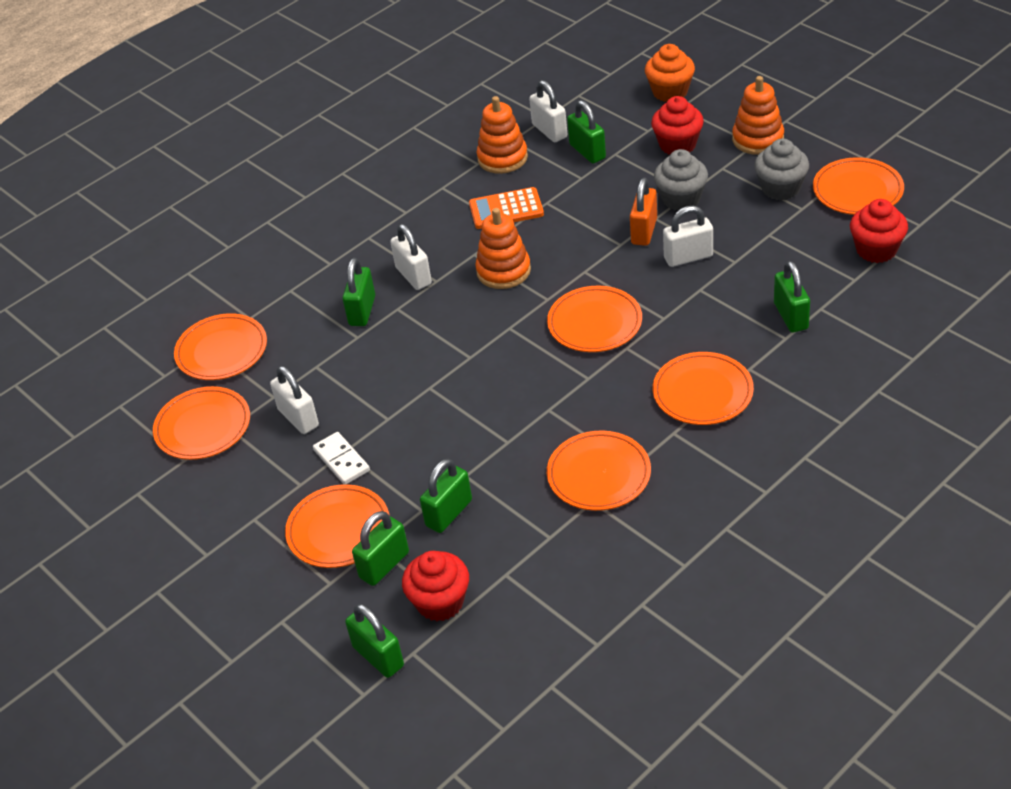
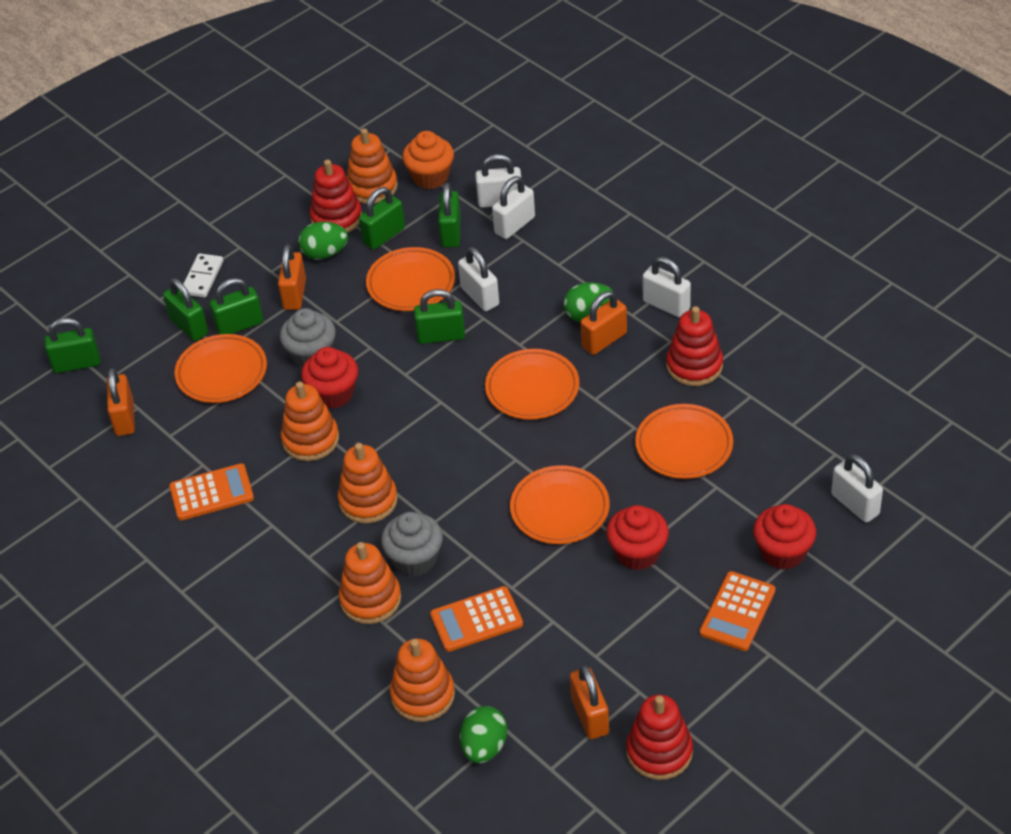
green egg: none = 0 -> [298,222,348,260] [460,706,507,764] [563,282,613,322] = 3
orange calculator: [469,187,544,229] = 1 -> [169,463,254,520] [430,586,523,652] [699,571,775,651] = 3
orange padlock: [630,178,657,246] = 1 -> [107,368,135,436] [278,244,306,310] [570,665,609,739] [580,291,627,355] = 4
orange plate: [153,386,250,460] [174,313,267,380] [285,484,390,568] [547,286,642,352] [547,430,651,511] [653,352,754,425] [813,157,904,215] = 7 -> [174,334,267,403] [366,247,455,311] [485,349,579,420] [510,465,610,544] [635,404,733,479] = 5
orange stacking toy: [476,208,531,289] [477,96,528,174] [732,76,784,155] = 3 -> [281,381,339,461] [338,443,398,523] [339,542,401,624] [346,128,398,204] [390,639,455,722] = 5
red stacking toy: none = 0 -> [310,159,362,233] [626,695,693,780] [666,306,723,386] = 3
white padlock: [270,366,319,434] [390,224,432,290] [529,80,567,142] [663,206,713,267] = 4 -> [458,247,499,311] [475,154,521,208] [492,176,535,239] [642,257,691,318] [831,454,883,523] = 5

